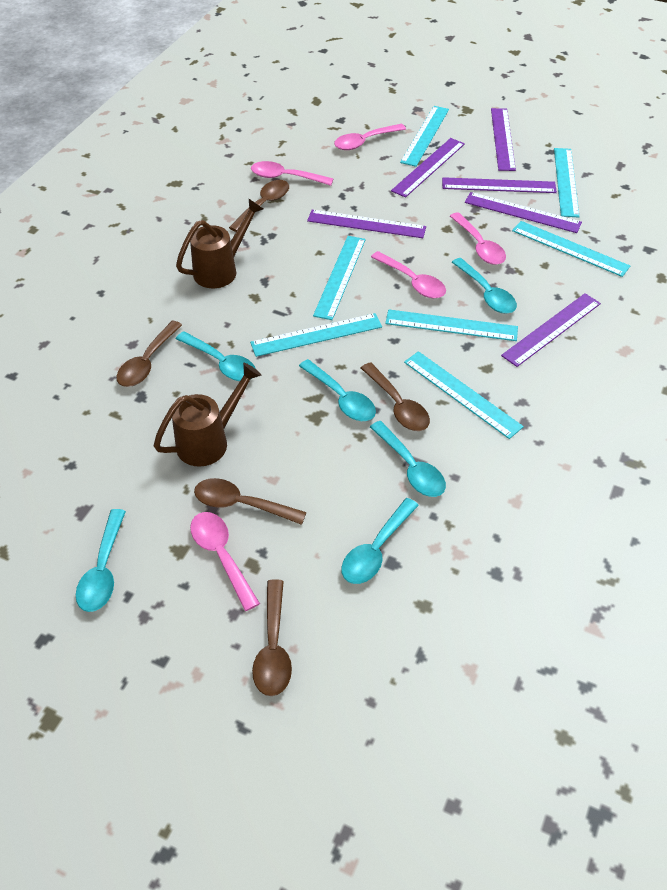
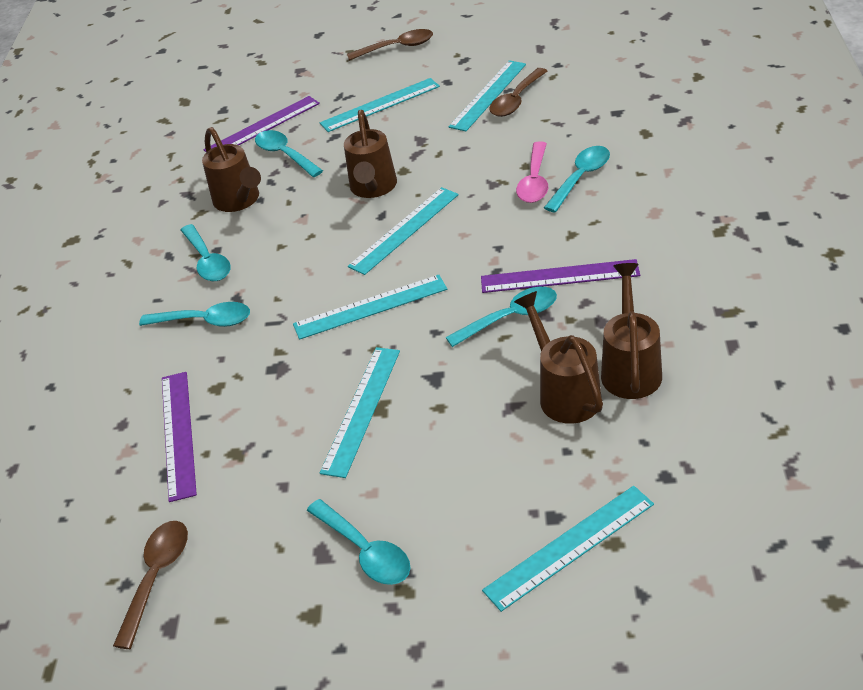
brown spoon: [117,321,182,387] [194,478,307,525] [229,180,289,232] [252,579,292,696] [361,362,430,431] = 5 -> [113,521,188,649] [347,29,433,61] [489,68,547,117] = 3
brown watering can: [154,363,261,467] [176,199,263,288] = 2 -> [202,127,261,212] [344,110,397,198] [514,291,603,424] [601,263,662,399] = 4
pink spoon: [190,512,260,611] [251,161,334,186] [334,124,406,150] [371,251,446,298] [450,212,506,265] = 5 -> [516,141,548,203] = 1
purple ruler: [307,210,426,238] [391,138,465,198] [442,177,557,193] [465,192,582,233] [491,108,516,171] [501,293,601,367] = 6 -> [162,372,197,502] [204,96,320,152] [481,259,640,293] = 3
turquoise ruler: [250,313,382,357] [313,236,366,320] [385,309,518,341] [400,106,449,167] [404,351,524,439] [512,221,630,277] [554,148,580,217] = 7 -> [293,275,447,340] [320,78,440,132] [320,347,400,478] [348,187,459,275] [448,60,526,131] [482,486,654,612] = 6

